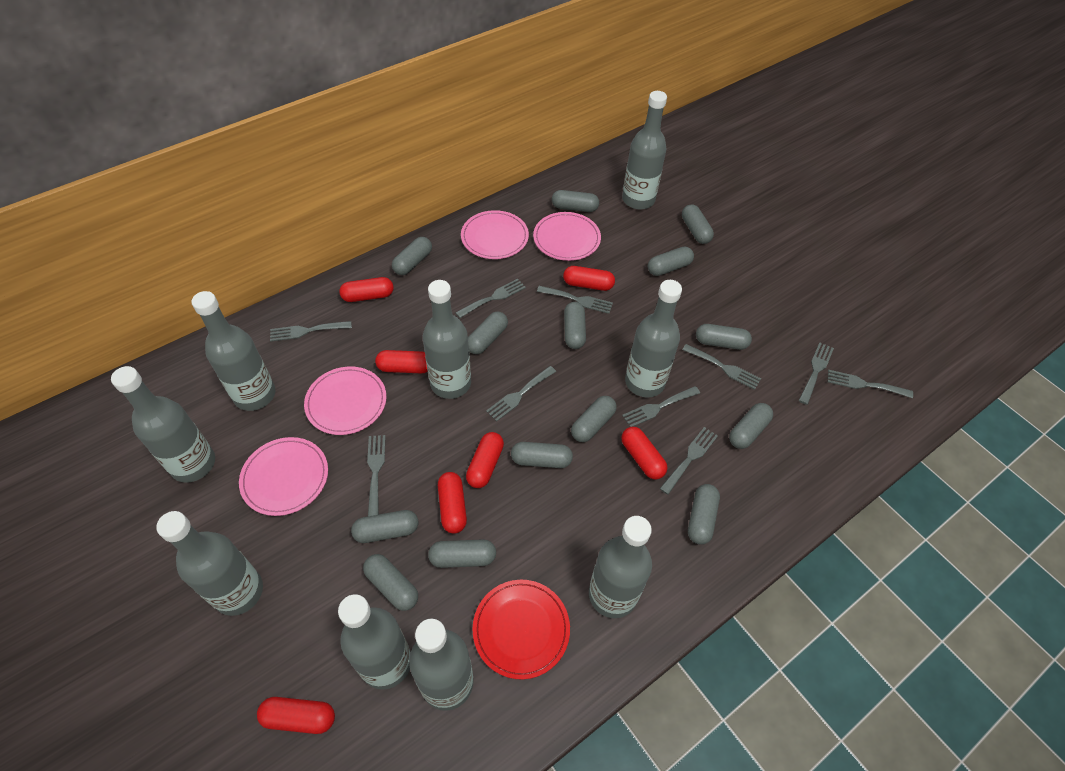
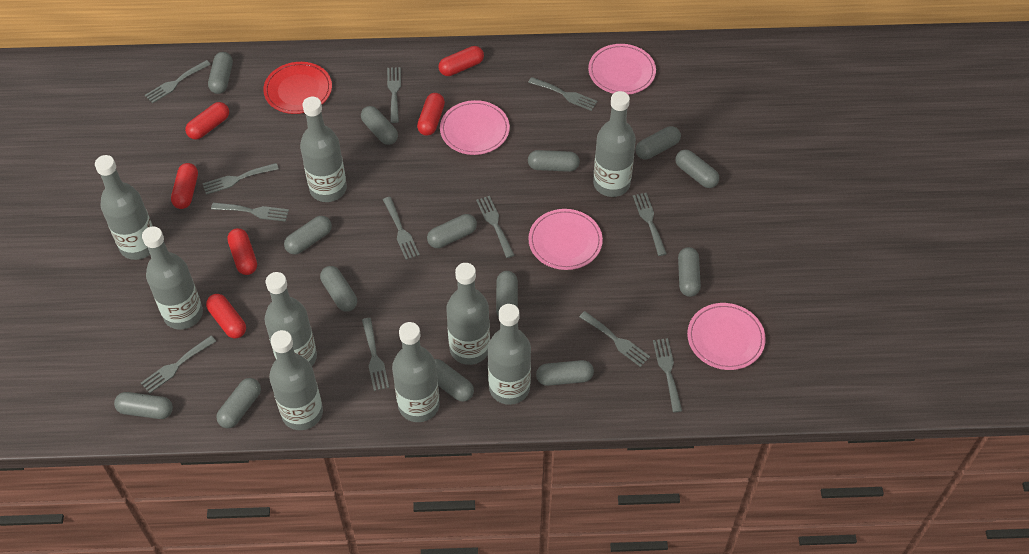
grey fork: [270,321,352,342] [367,435,386,516] [456,279,526,318] [486,366,556,422] [537,286,613,314] [622,386,700,427] [660,427,718,495] [682,344,761,390] [799,342,834,405] [827,370,913,398] = 10 -> [141,336,216,393] [145,60,211,103] [202,163,279,195] [211,203,289,222] [362,318,389,391] [383,197,420,260] [387,67,401,123] [476,196,514,258] [528,77,598,111] [579,311,650,367] [633,193,667,256] [653,338,682,412] = 12
red capsule: [257,697,335,734] [339,277,394,302] [375,350,428,373] [438,472,467,534] [466,432,504,488] [563,266,615,291] [621,427,667,479] = 7 -> [171,163,198,209] [185,102,229,140] [206,294,246,338] [227,228,257,275] [417,93,445,136] [439,46,484,76] = 6

